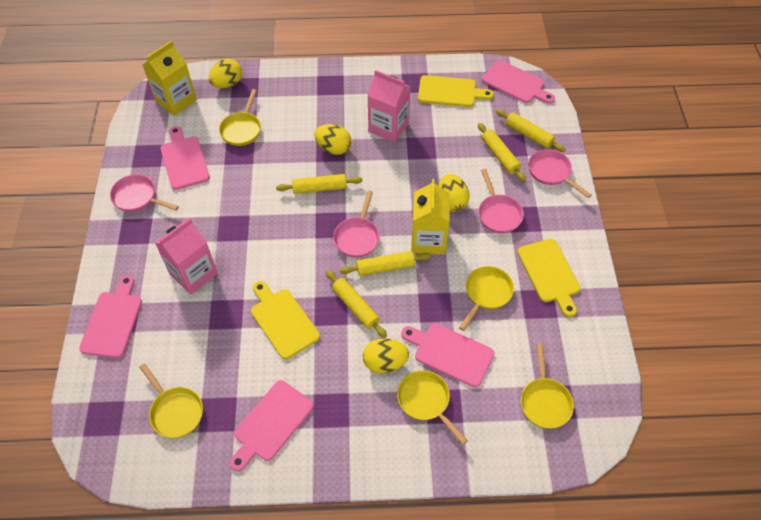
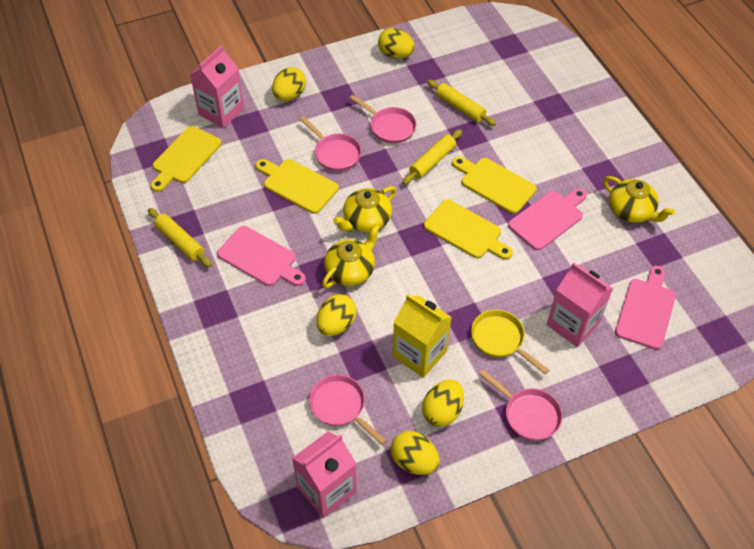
pink carton: [155,218,218,295] [367,70,411,143] = 2 -> [190,45,244,128] [292,431,357,518] [547,262,613,347] = 3
pink cutting board: [79,275,142,358] [161,126,210,190] [230,380,314,472] [401,324,494,387] [482,60,555,104] = 5 -> [217,226,306,286] [508,188,587,250] [615,266,676,350] = 3
yellow carton: [143,40,197,116] [411,179,450,254] = 2 -> [393,294,452,378] = 1
yellow cutting board: [251,281,320,359] [418,75,494,107] [517,239,581,317] = 3 -> [151,126,222,192] [256,159,339,214] [424,200,513,260] [452,156,537,214] = 4
yellow egg: [209,59,242,88] [314,124,351,155] [363,338,409,374] [439,174,470,212] = 4 -> [272,67,306,101] [316,294,357,336] [378,28,415,59] [391,431,440,475] [422,380,464,427] = 5
yellow pan: [139,363,203,438] [219,89,261,146] [397,370,468,445] [459,266,514,331] [521,343,574,429] = 5 -> [471,310,549,375] = 1
yellow rolling pin: [276,174,362,194] [326,270,387,338] [340,251,431,276] [478,123,526,182] [496,109,566,152] = 5 -> [148,208,212,267] [402,129,462,185] [427,80,496,126] = 3
yellow teapot: none = 0 -> [322,224,380,288] [333,186,396,232] [603,176,675,223] = 3

